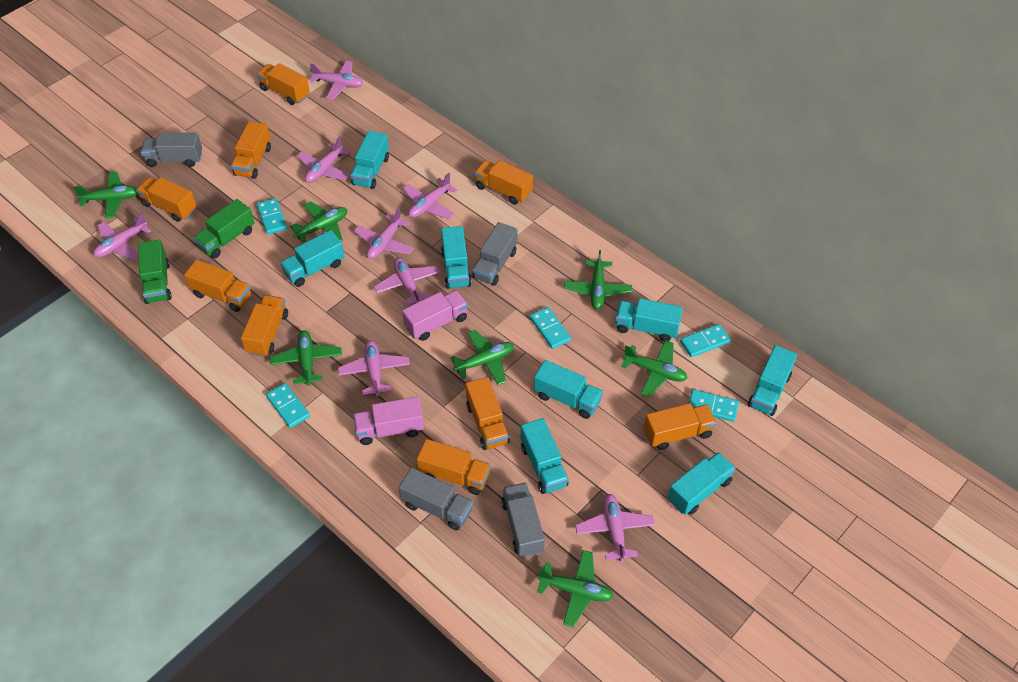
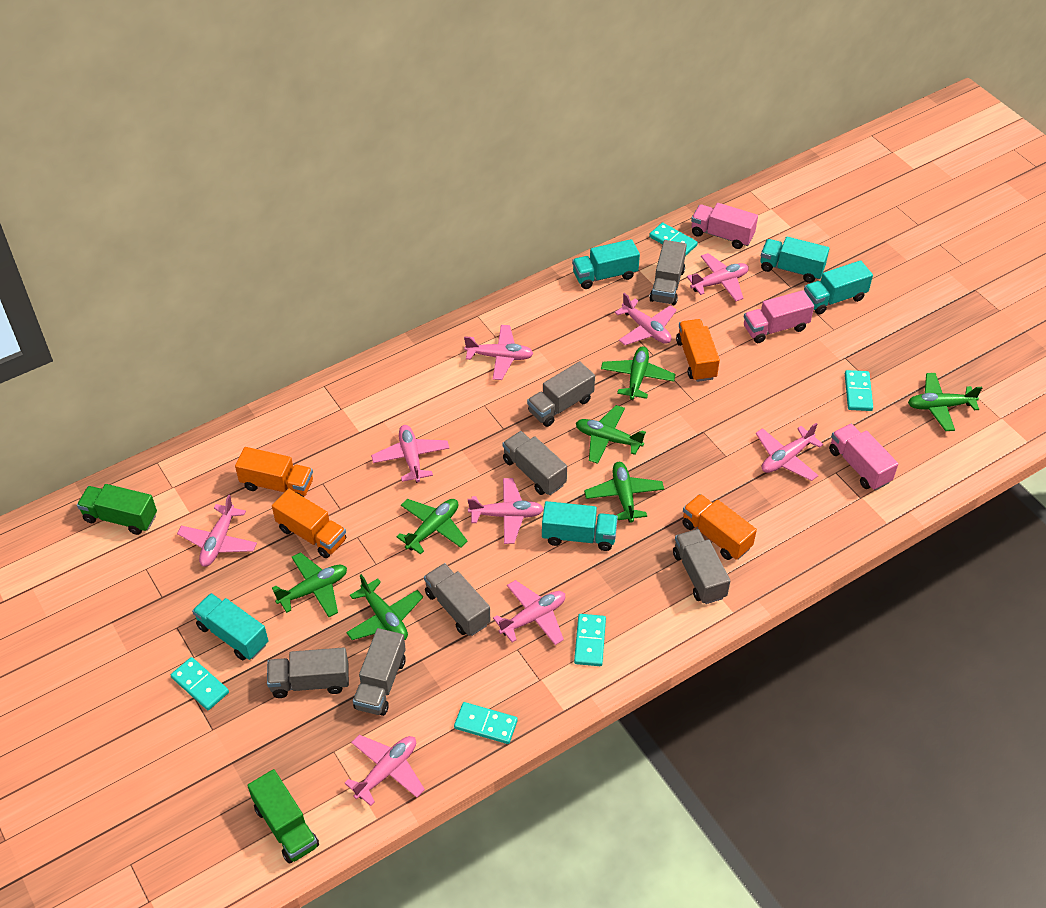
grey truck: [141,132,202,167] [399,468,473,530] [472,222,518,286] [501,482,545,557] = 4 -> [267,648,349,698] [353,628,406,716] [424,563,491,636] [502,431,567,495] [527,361,595,427] [649,240,687,305] [673,529,730,604] = 7
orange truck: [136,177,197,222] [184,260,252,312] [231,121,271,179] [241,295,288,357] [257,63,310,105] [417,439,491,495] [465,377,510,450] [474,160,533,205] [644,403,717,450] = 9 -> [235,447,313,497] [272,489,346,558] [676,319,720,382] [682,494,757,560] = 4
pink plane: [93,213,151,261] [297,136,350,183] [310,61,363,100] [338,340,410,396] [354,207,414,259] [374,257,440,306] [403,173,458,219] [575,494,655,562] = 8 -> [177,495,257,567] [344,735,425,806] [371,425,450,483] [464,325,534,380] [468,478,544,544] [493,580,565,645] [615,293,677,345] [687,253,749,301] [756,423,823,481] = 9
pink truck: [353,397,424,445] [402,290,468,341] = 2 -> [691,203,758,249] [744,290,814,343] [829,424,898,491] = 3
turquoise truck: [280,230,344,287] [351,131,389,189] [441,226,471,289] [521,418,569,494] [534,360,603,419] [615,298,683,342] [668,452,736,515] [748,345,797,416] = 8 -> [192,593,269,660] [542,501,618,551] [572,239,640,289] [760,237,829,283] [804,260,873,315] = 5

